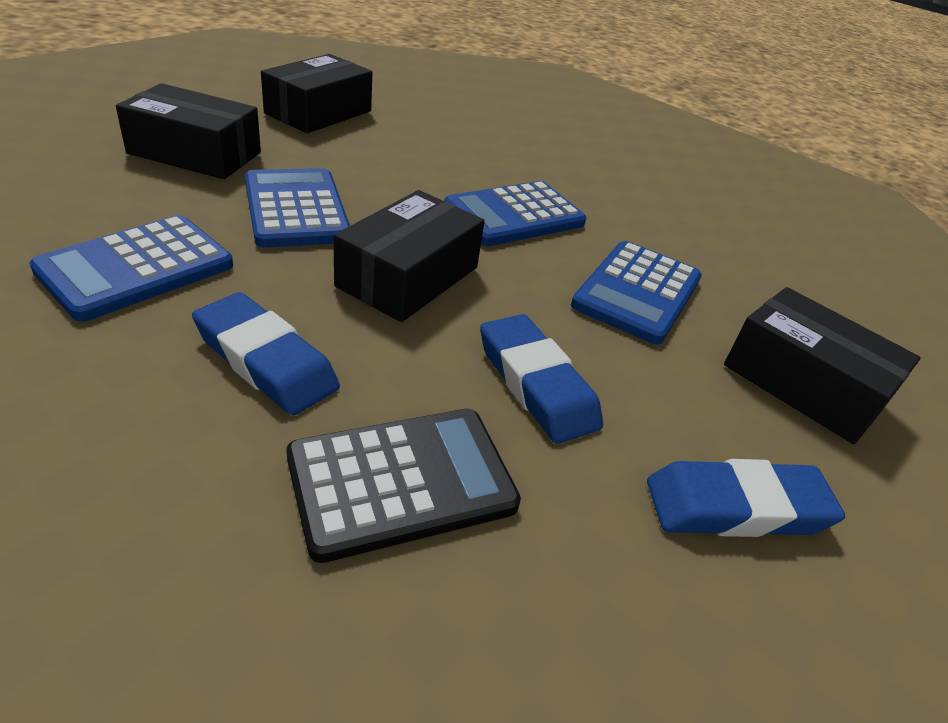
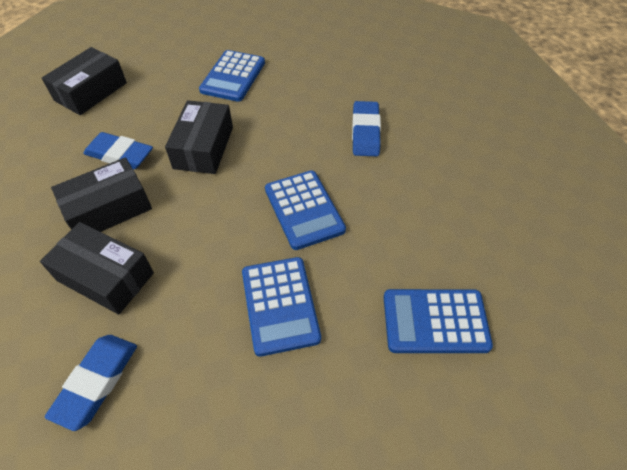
black calculator: [287,409,521,563] = 1 -> none = 0

